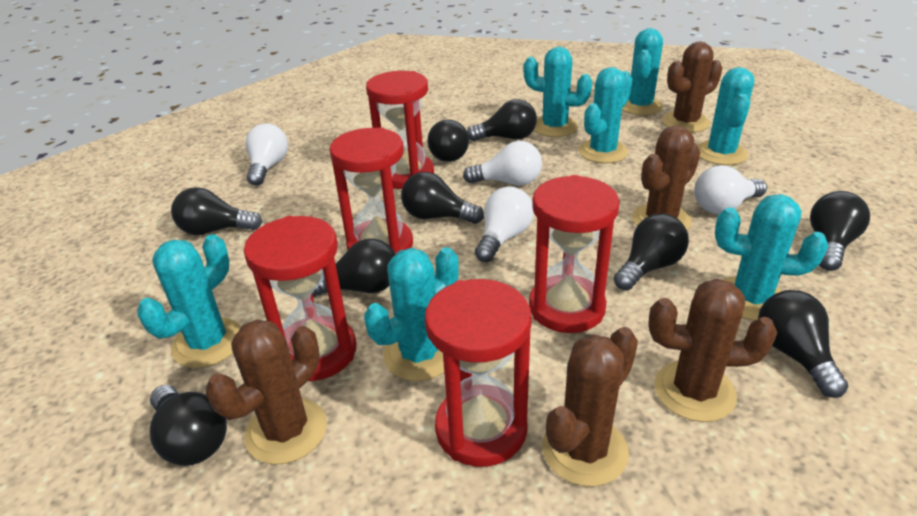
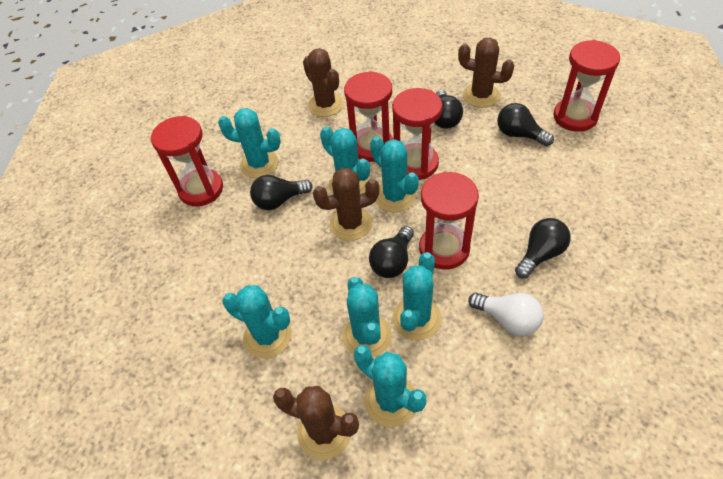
black light bulb: [150,385,227,466] [171,187,262,235] [312,239,396,297] [401,172,484,224] [428,120,469,162] [467,99,537,141] [614,214,689,290] [758,290,848,398] [810,191,870,271] = 9 -> [250,175,313,210] [369,226,414,278] [434,90,463,129] [497,103,554,146] [515,218,571,278] = 5
brown cactus: [206,319,327,465] [542,327,638,487] [632,125,700,230] [648,279,777,422] [662,41,722,133] = 5 -> [273,386,359,460] [303,48,344,117] [313,168,379,241] [458,37,515,108] = 4
white light bulb: [246,123,288,186] [463,141,542,185] [475,186,534,262] [694,165,767,214] = 4 -> [468,293,544,336] = 1

